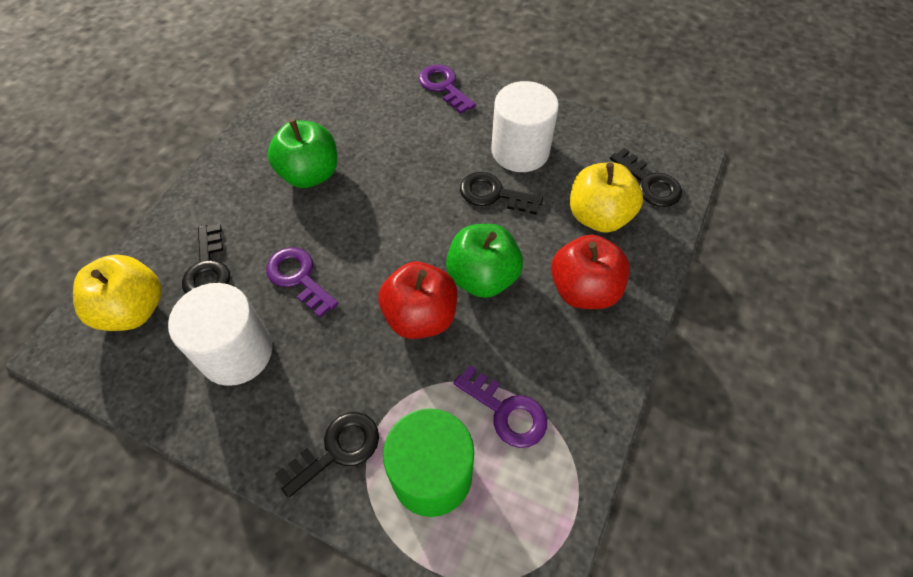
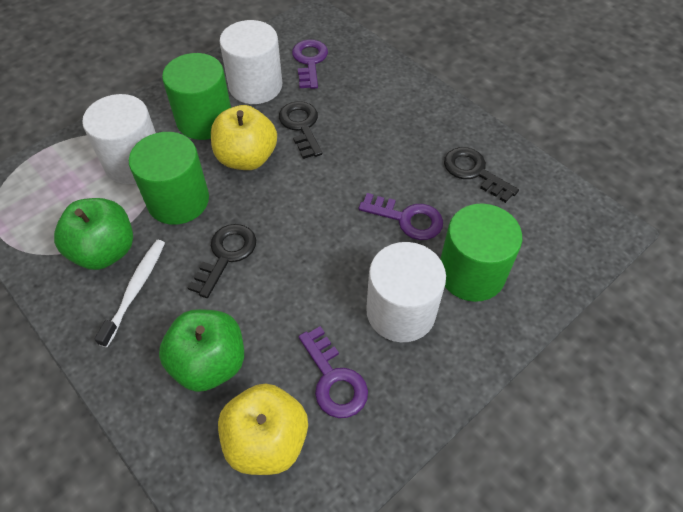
black key: [182,224,230,294] [275,412,379,498] [460,172,543,215] [610,148,682,207] = 4 -> [187,224,256,298] [279,101,322,159] [444,147,519,203] = 3
green cylinder: [383,408,474,517] = 1 -> [129,132,209,225] [162,53,231,140] [440,204,522,302] = 3
red apple: [378,262,458,339] [551,235,630,309] = 2 -> none = 0
white cylinder: [168,283,272,386] [491,81,559,172] = 2 -> [82,94,156,184] [219,20,282,104] [366,242,446,342] = 3
white toothbrush: none = 0 -> [94,240,165,347] = 1

